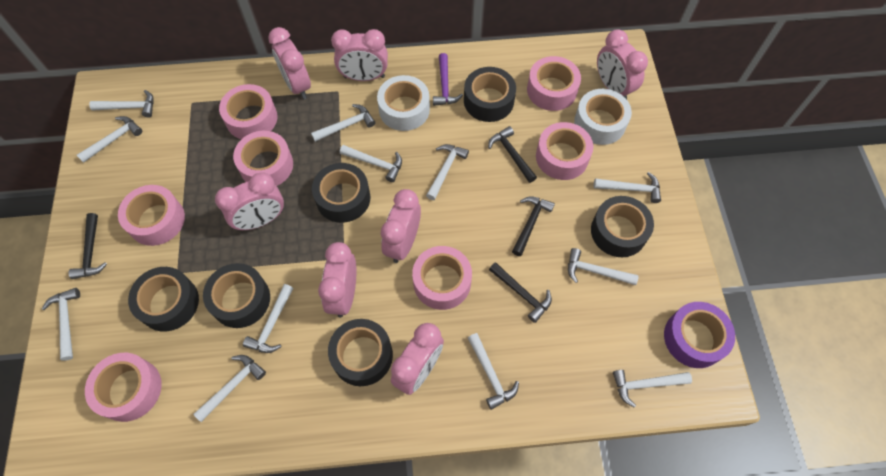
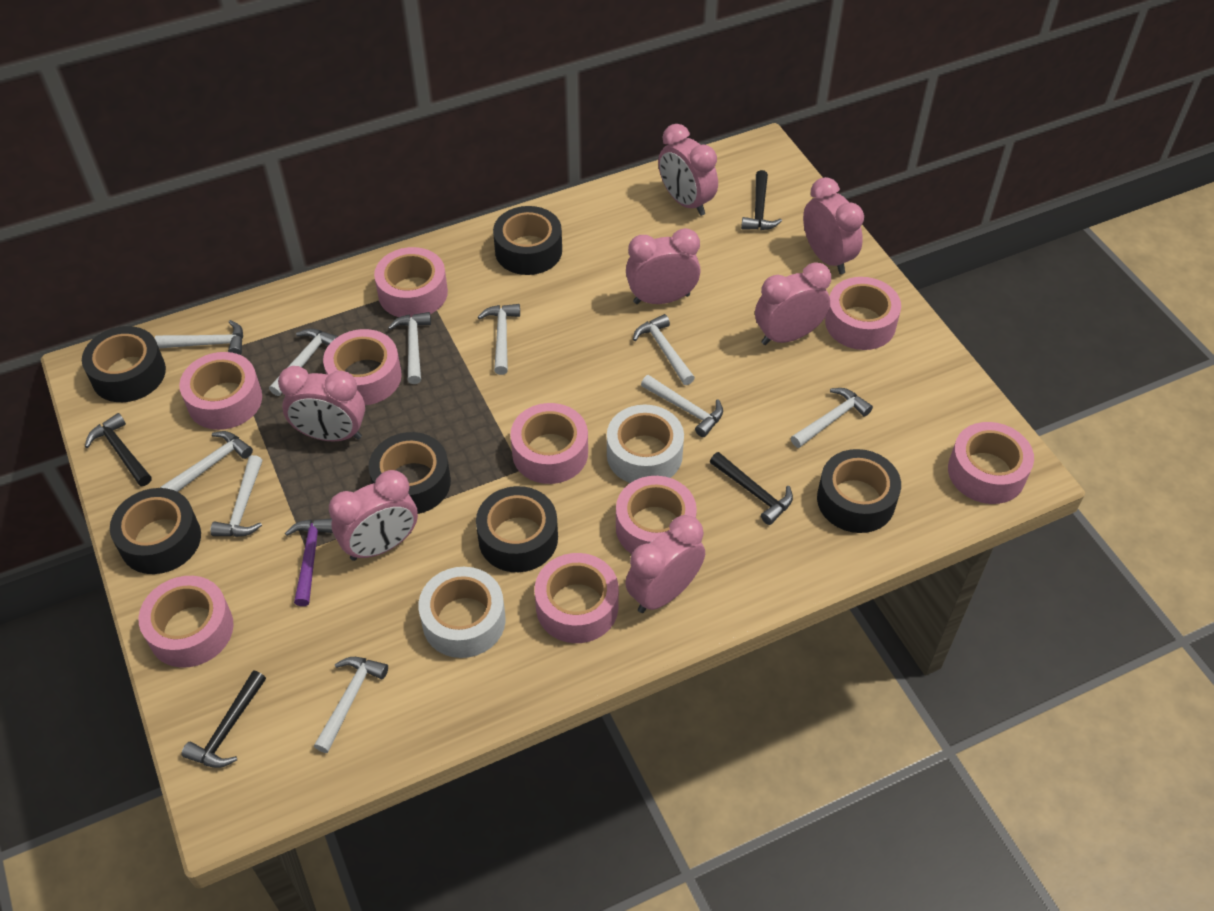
pink tape: [85,353,162,422] [118,185,185,246] [219,84,277,139] [233,131,293,186] [412,246,472,310] [527,56,581,111] [536,122,593,180] = 7 -> [139,576,234,668] [179,352,262,430] [323,329,402,405] [374,247,448,318] [510,403,588,484] [535,553,619,643] [616,476,697,554] [825,277,901,350] [948,422,1034,504] = 9
purple tape: [664,302,735,368] = 1 -> none = 0
white hammer: [42,288,80,361] [77,116,142,163] [89,90,154,118] [193,355,266,422] [243,284,293,353] [311,104,375,142] [340,145,402,182] [426,144,469,200] [468,333,519,410] [568,248,639,285] [594,172,661,203] [613,370,692,408] = 12 -> [155,320,243,355] [160,431,253,492] [210,455,262,537] [269,328,339,396] [314,657,388,753] [388,312,431,384] [478,304,520,375] [633,314,695,385] [641,375,723,437] [791,388,873,448] = 10

